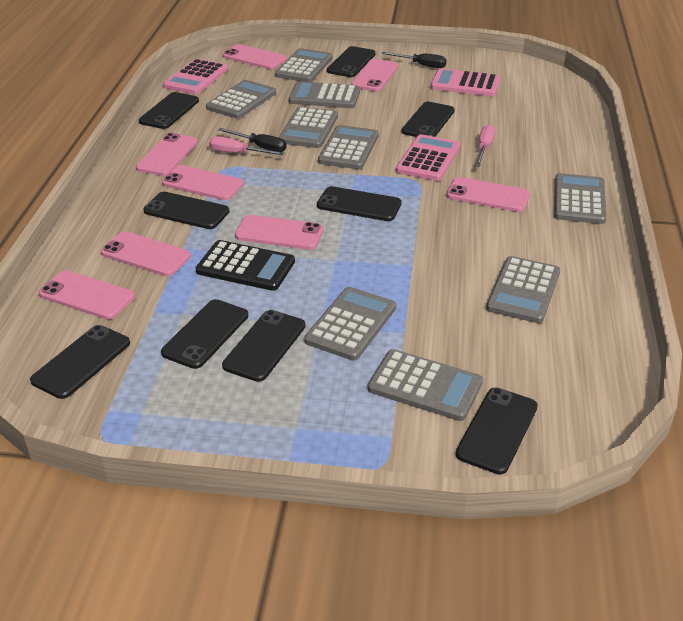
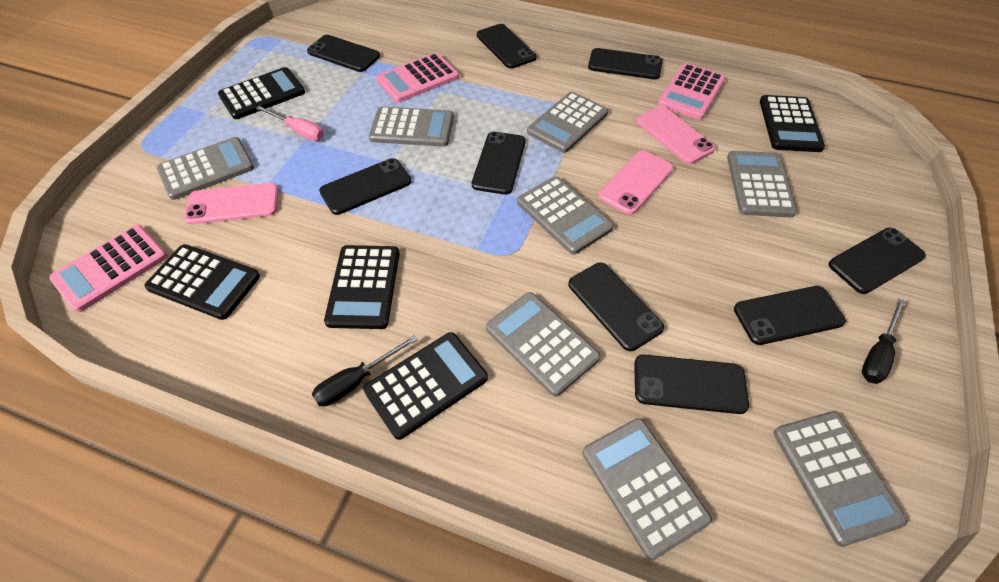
black calculator: [196,240,295,291] = 1 -> [144,244,260,320] [218,67,305,119] [324,245,400,329] [363,332,488,440] [760,95,825,152] = 5
grey calculator: [206,80,276,119] [275,48,332,82] [278,107,338,148] [289,81,360,108] [304,287,396,361] [318,125,379,169] [368,349,483,421] [486,256,560,323] [554,173,607,224] = 9 -> [157,137,254,200] [369,106,454,147] [486,292,600,397] [517,176,614,255] [527,92,608,153] [582,418,712,560] [727,151,797,217] [773,411,907,547] = 8
pink phone: [39,270,135,319] [101,231,191,276] [136,133,198,176] [162,165,244,200] [222,44,287,69] [235,215,323,250] [351,59,398,91] [446,177,530,212] = 8 -> [184,183,279,224] [598,150,674,215] [636,106,715,164] = 3
pink screwdriver: [209,136,284,155] [475,124,496,167] = 2 -> [256,106,324,141] = 1

